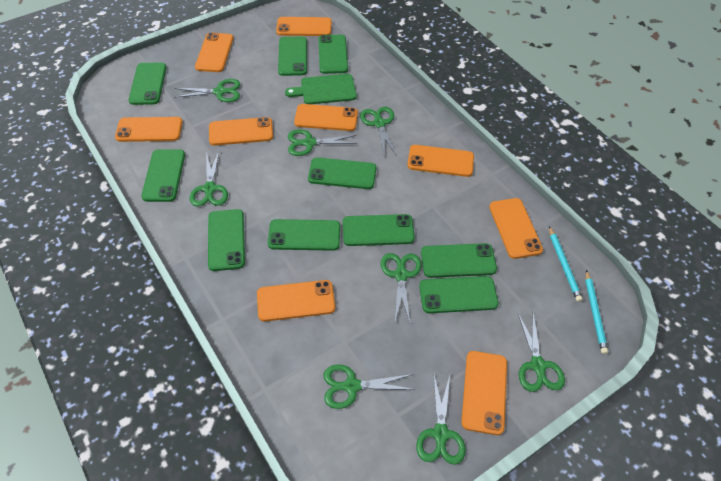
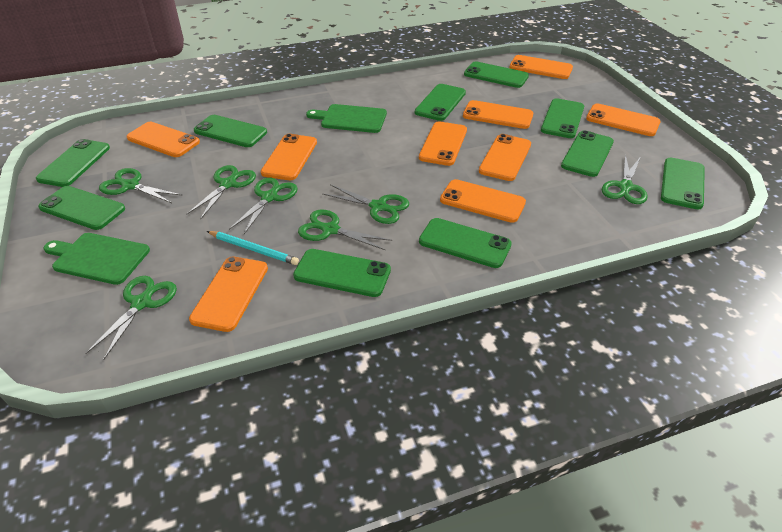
green cutting board: [285,74,357,104] = 1 -> [43,233,150,285] [306,104,387,133] = 2
green scissors: [174,79,240,102] [190,151,228,207] [288,129,358,156] [324,364,415,409] [360,107,397,156] [381,253,422,323] [416,375,466,465] [518,313,565,392] = 8 -> [85,276,177,360] [99,168,183,203] [186,165,256,220] [229,178,298,234] [298,210,392,250] [322,184,409,224] [602,154,648,204] = 7
turquoise pencil: [549,226,583,302] [585,270,608,354] = 2 -> [207,231,299,265] = 1

